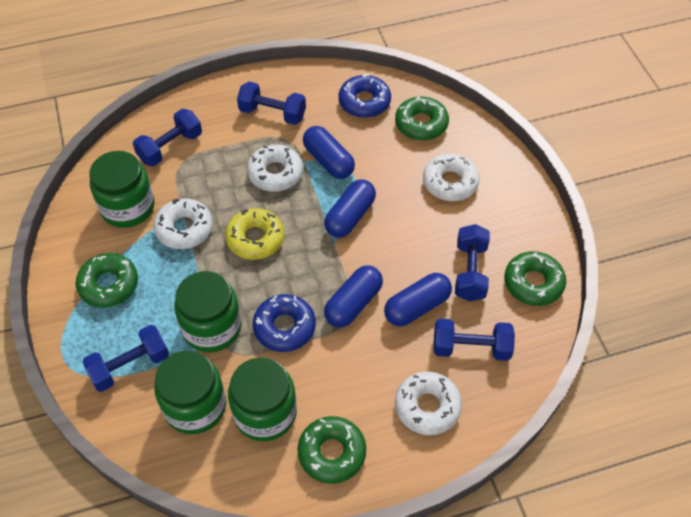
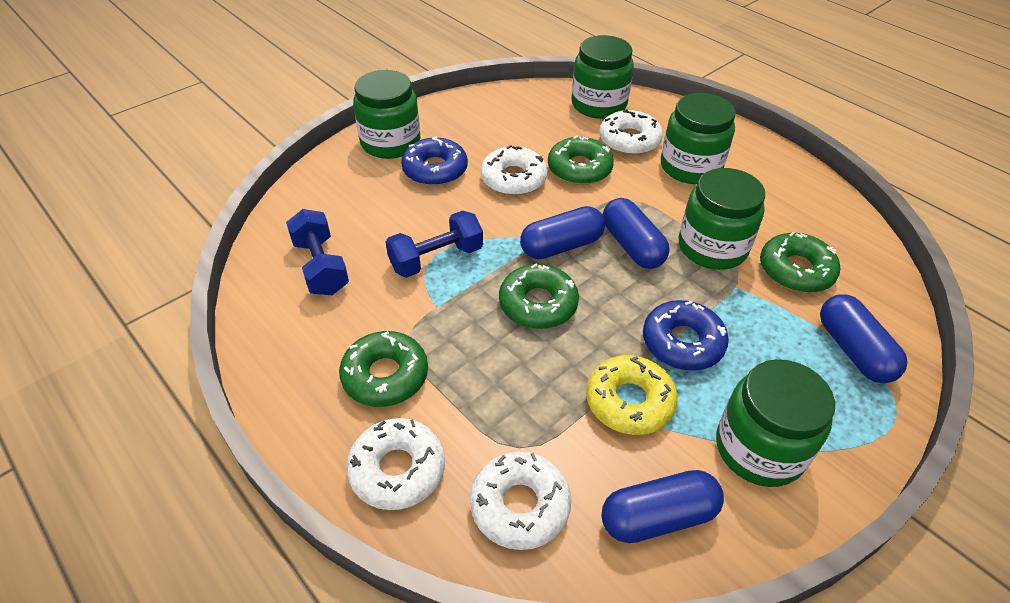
blue dumbbell: [82,325,169,392] [133,109,202,166] [237,82,306,125] [434,318,515,361] [455,224,490,301] = 5 -> [286,209,349,295] [386,211,483,278] = 2
green jar: [89,151,155,228] [154,351,226,434] [174,271,242,352] [228,357,297,441] = 4 -> [353,70,421,159] [571,35,634,119] [661,93,735,184] [679,168,765,270] [716,359,835,487] = 5

